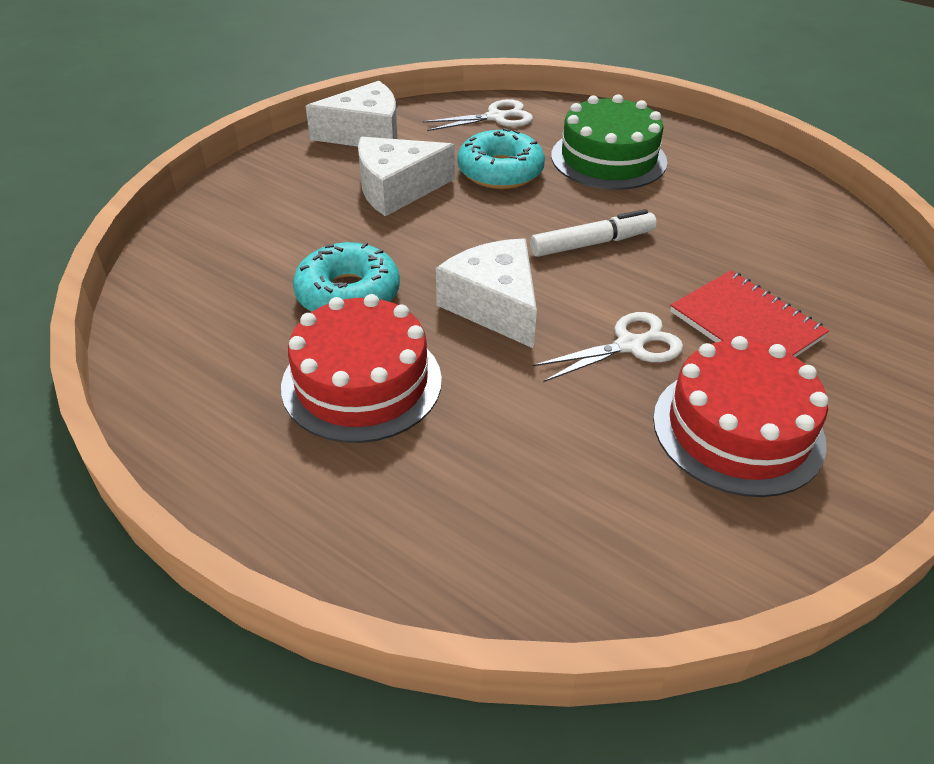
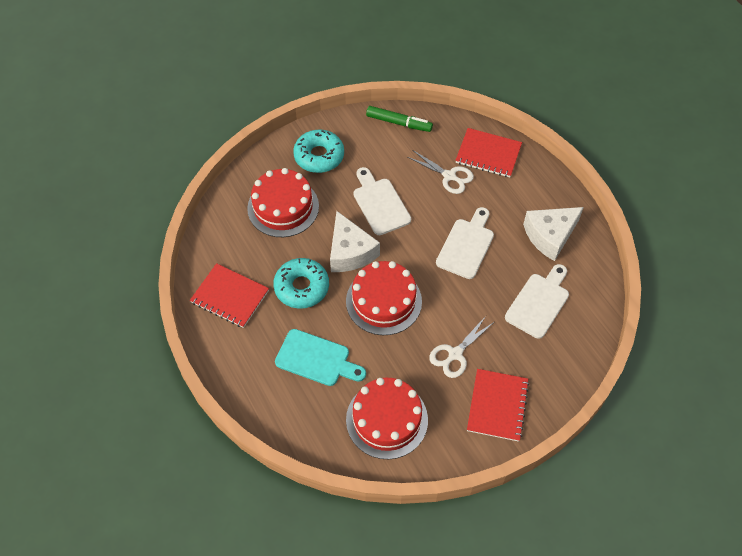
green cake: [551,94,667,190] = 1 -> none = 0
green marker: none = 0 -> [366,106,433,132] = 1
red cake: [281,294,442,443] [653,336,828,497] = 2 -> [247,168,319,237] [346,261,422,335] [346,378,428,459] = 3
red notebook: [670,270,829,357] = 1 -> [190,263,269,328] [455,128,522,177] [467,369,529,442] = 3
turquoise cutting board: none = 0 -> [275,329,366,386] = 1
white cheese: [306,81,398,147] [358,137,455,216] [436,238,537,349] = 3 -> [330,211,380,272] [523,207,584,261] = 2
white cutting board: none = 0 -> [354,167,411,235] [436,207,494,279] [505,264,569,339] = 3
white marker: [530,209,657,257] = 1 -> none = 0

